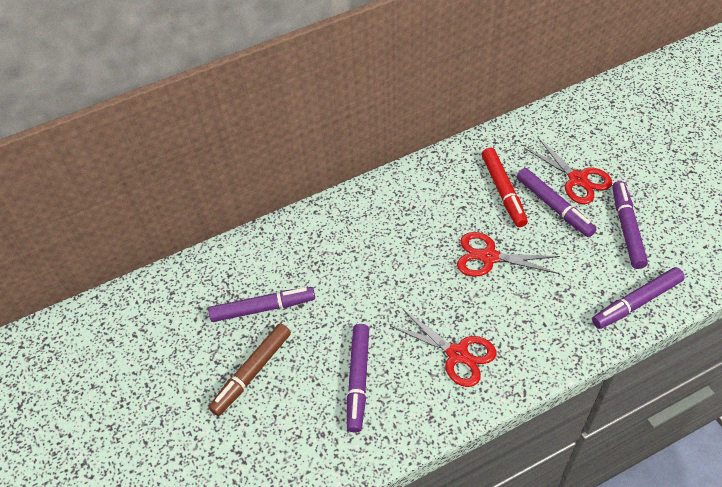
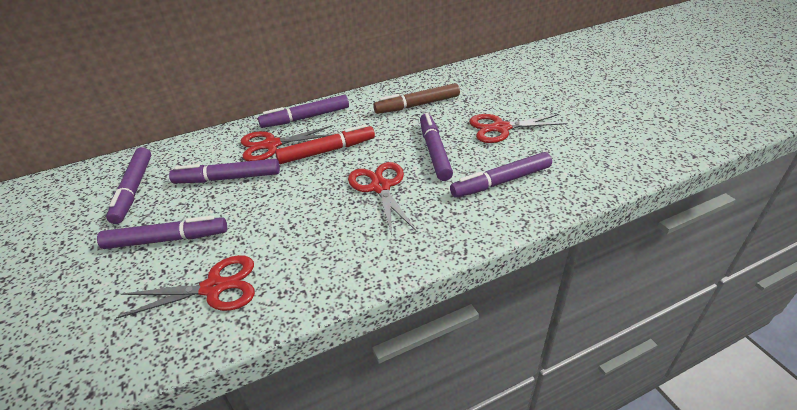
purple marker: [208,287,315,322] [347,324,369,433] [517,168,596,237] [592,267,685,329] [612,181,648,269] = 5 -> [97,216,227,249] [106,147,151,224] [169,159,280,183] [258,95,349,128] [420,113,453,181] [450,152,552,198] = 6
red scissors: [391,309,496,387] [457,232,560,277] [524,137,612,204] = 3 -> [116,255,255,319] [241,125,334,161] [348,162,417,235] [469,114,567,143] = 4

